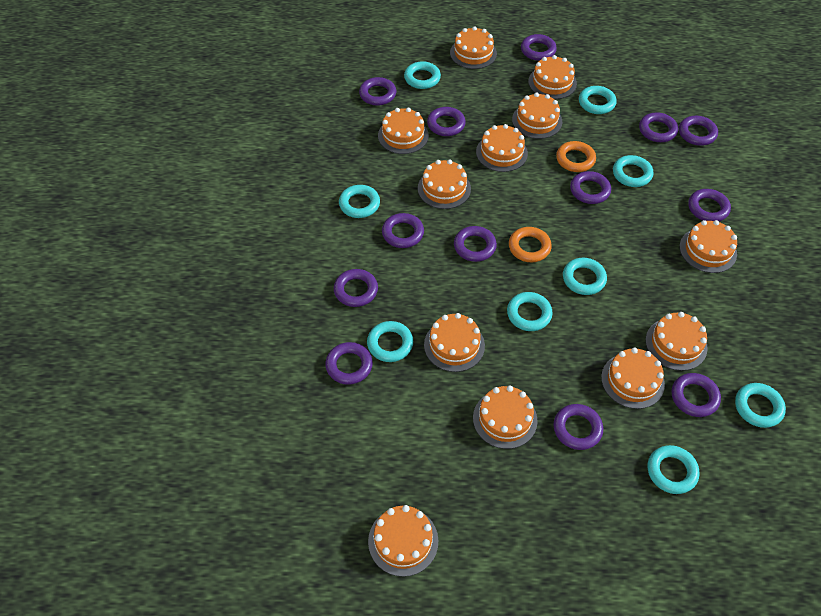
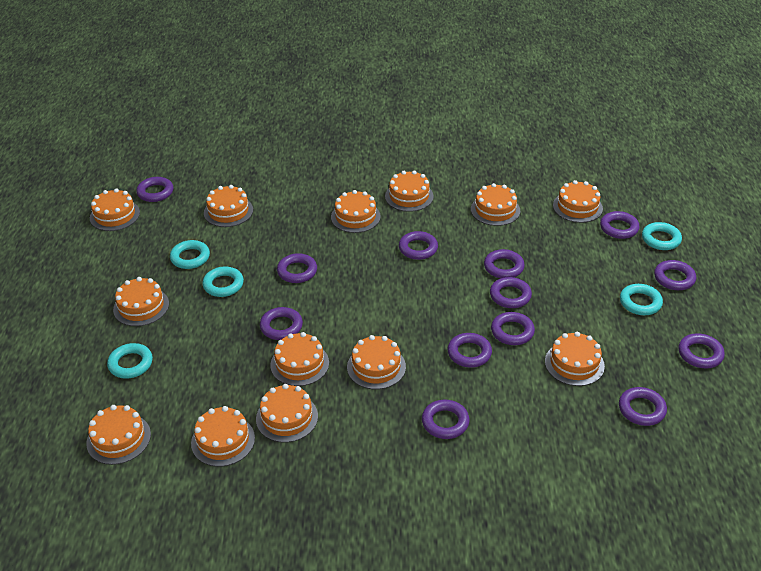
orange cake: [368,505,438,577] [378,108,429,154] [418,160,471,209] [424,313,485,372] [450,26,497,69] [473,386,538,449] [476,124,528,172] [512,93,562,139] [528,55,577,99] [601,347,665,409] [646,312,708,371] [680,220,737,273] = 12 -> [86,405,151,465] [90,188,140,231] [113,277,169,326] [191,406,255,467] [204,185,253,227] [256,384,318,443] [270,332,329,386] [331,190,381,233] [347,335,406,389] [385,170,434,212] [471,183,520,226] [545,332,605,386] [553,180,603,223] = 13
orange ring: [509,227,552,262] [556,141,596,172] = 2 -> none = 0
turquoise ring: [339,185,380,218] [367,321,413,362] [404,61,441,89] [507,292,553,331] [563,258,607,295] [579,86,617,114] [613,155,654,187] [648,445,699,494] [735,383,786,428] = 9 -> [107,343,153,379] [170,240,210,269] [202,266,244,297] [620,284,663,315] [642,222,682,250] = 5

